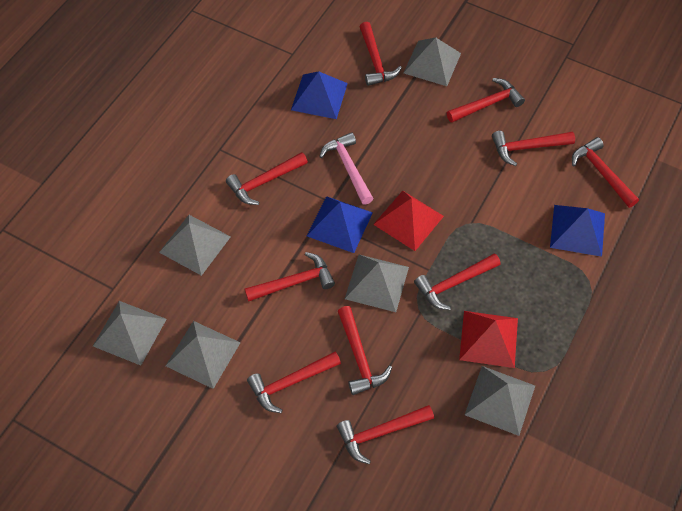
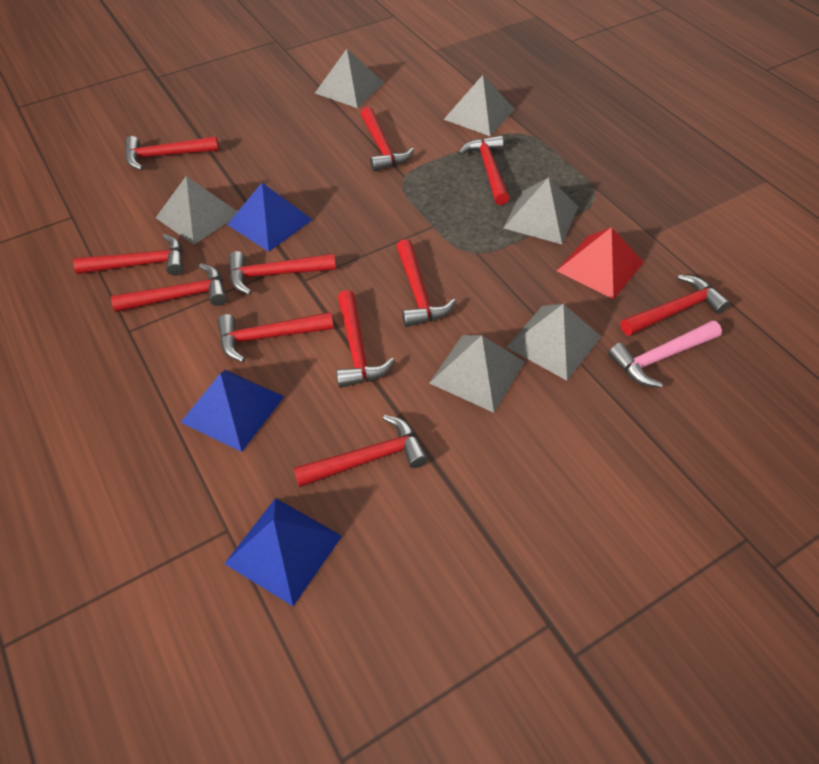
red hammer: [226,152,308,205] [244,252,335,302] [247,352,341,413] [337,405,434,464] [338,306,392,395] [360,22,402,86] [414,253,501,310] [447,78,525,123] [492,131,575,166] [572,137,639,208] = 10 -> [73,234,183,276] [111,263,227,312] [125,136,219,170] [217,312,334,362] [228,251,336,295] [293,415,428,487] [336,290,395,388] [361,107,414,172] [396,239,456,327] [458,136,510,205] [621,275,730,336] = 11
red pyramid: [373,191,444,251] [459,311,518,368] = 2 -> [557,227,644,300] = 1

